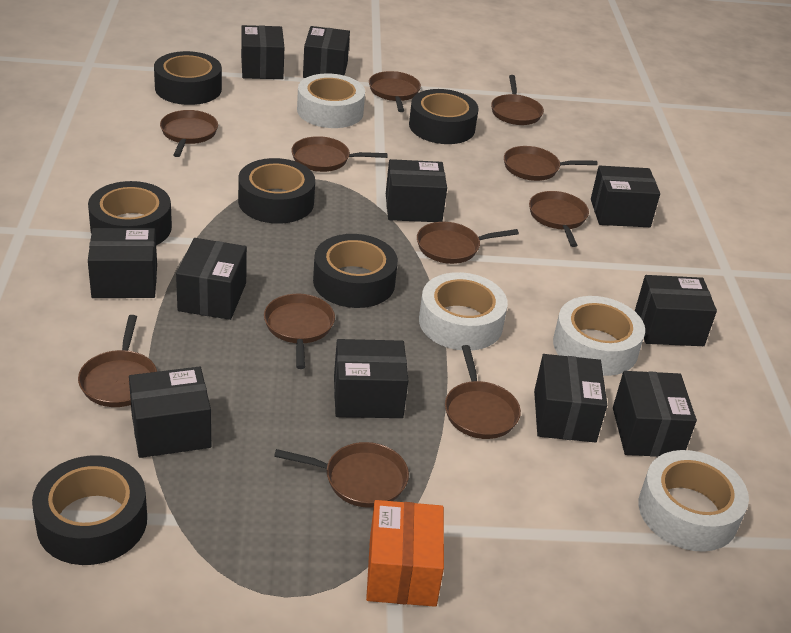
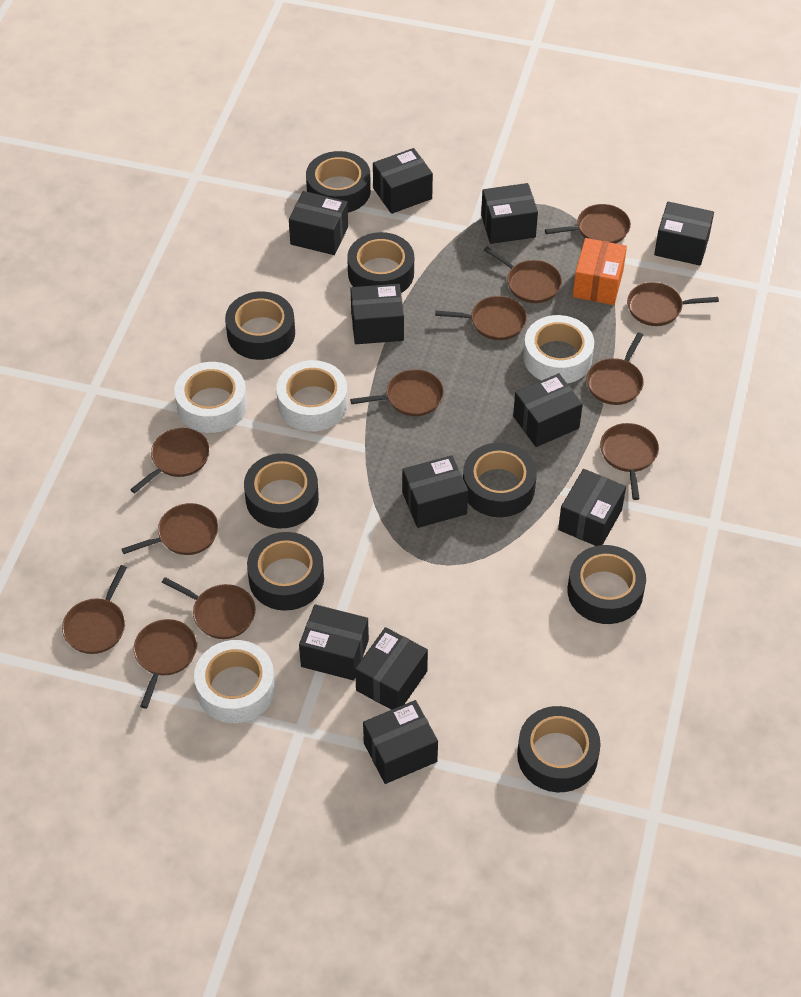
black tape: [32,455,147,565] [88,181,172,245] [154,51,222,105] [238,158,315,224] [313,234,398,308] [409,89,479,144] = 6 -> [225,292,295,360] [244,453,319,528] [247,532,324,611] [306,151,371,213] [347,232,414,293] [463,443,537,517] [517,706,601,792] [568,545,646,624] = 8
brown pan: [78,315,157,407] [160,110,218,157] [264,294,335,369] [274,442,409,508] [291,136,388,172] [369,71,421,112] [417,222,519,264] [445,345,521,439] [491,75,544,125] [504,146,598,181] [529,191,589,247] = 11 -> [62,565,127,654] [122,503,219,555] [130,428,210,493] [134,619,197,708] [162,577,256,639] [350,369,444,416] [435,296,527,340] [484,246,562,303] [545,204,631,244] [586,332,644,405] [600,423,659,500] [627,282,719,326] = 12

